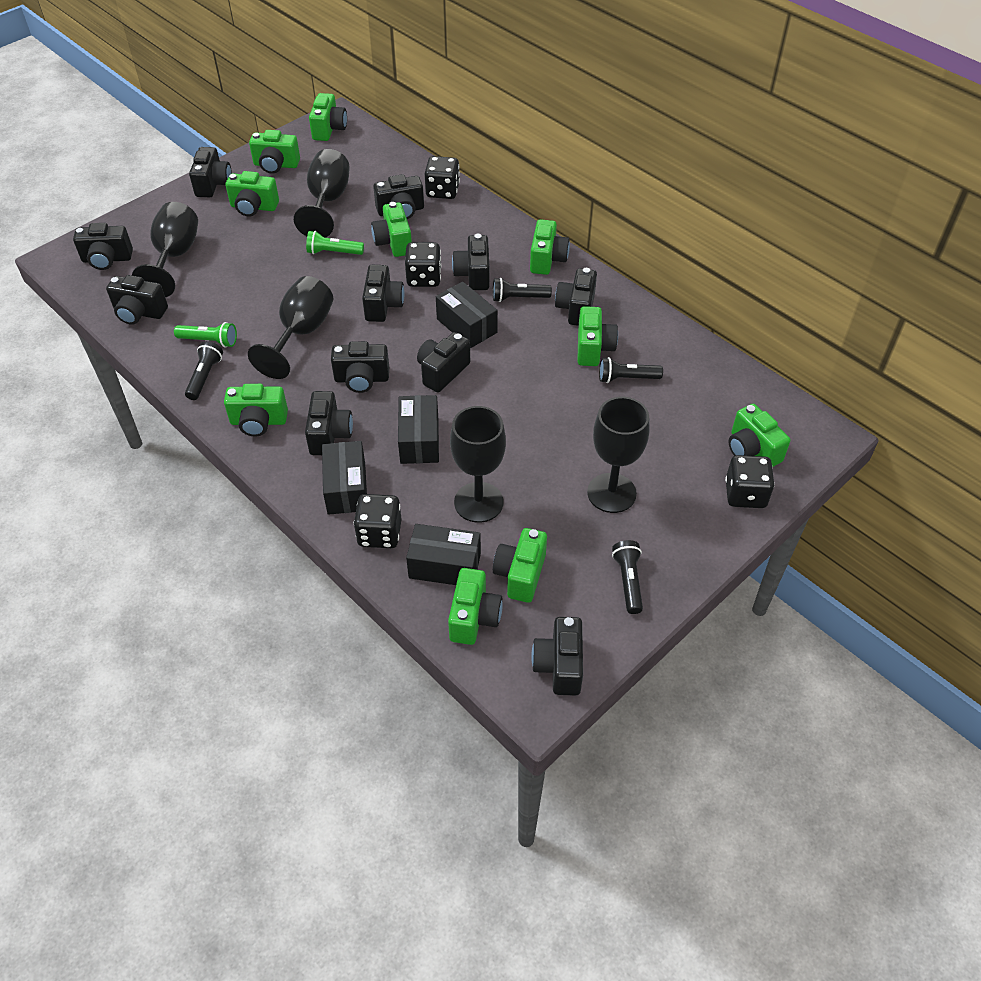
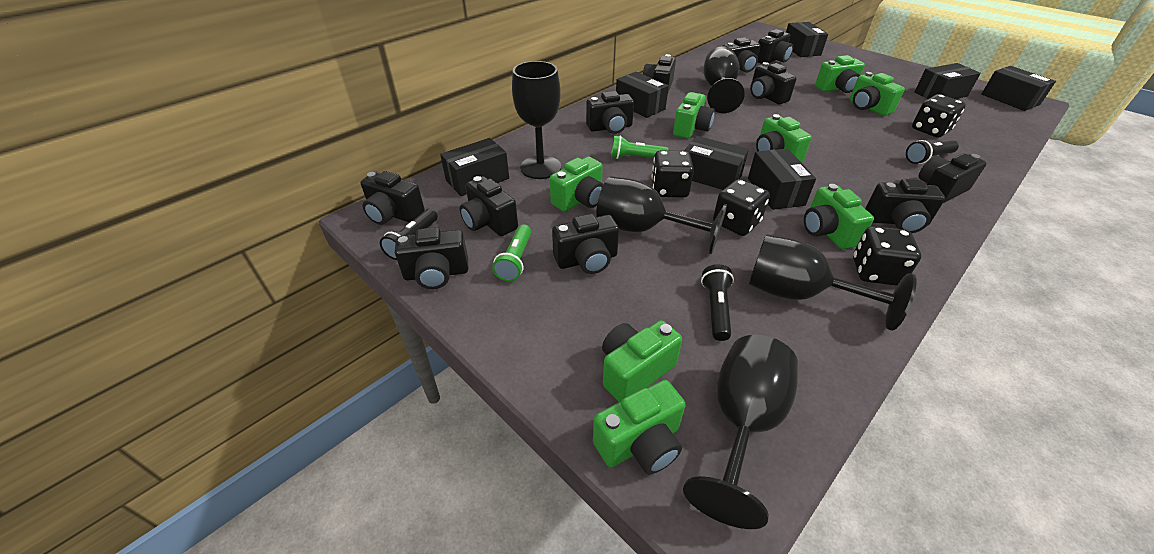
black box: [322,441,367,515] [398,395,439,464] [406,524,481,585] [436,281,498,348] = 4 -> [440,138,509,196] [616,72,669,118] [684,136,749,190] [748,148,816,210] [786,22,828,57] [914,63,981,99] [982,66,1056,111] = 7
black flashlight: [185,341,223,400] [493,278,552,302] [599,357,663,383] [612,540,643,614] = 4 -> [380,209,438,260] [701,264,734,341] [906,140,959,164] = 3
green camera: [224,384,288,437] [226,171,279,217] [249,130,300,174] [309,93,347,141] [371,202,412,257] [448,568,503,645] [493,528,547,603] [530,219,570,275] [577,306,618,366] [729,404,791,467] = 10 -> [550,156,603,212] [593,380,686,474] [602,320,682,402] [673,92,715,139] [756,114,812,163] [804,184,874,249] [815,55,865,93] [850,72,905,116] = 8

